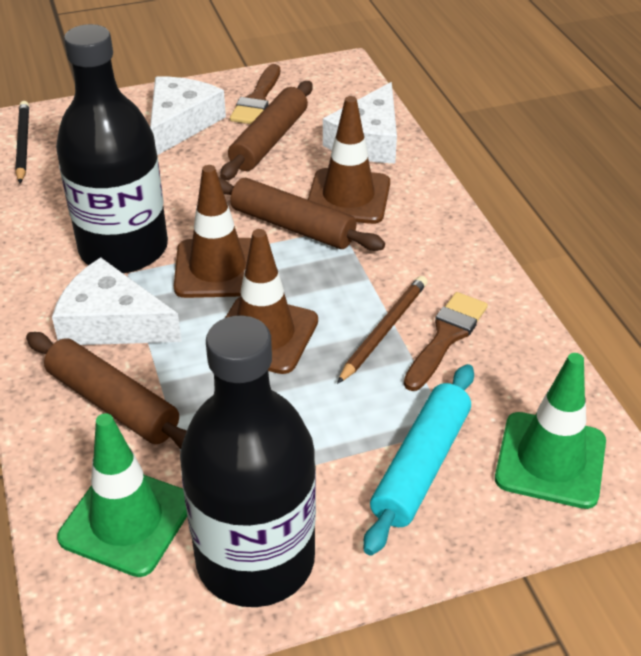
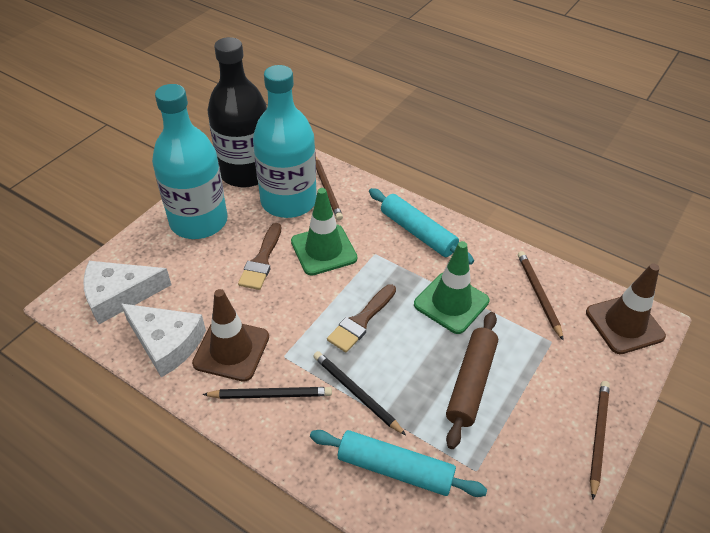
black bottle: [56,24,168,273] [180,315,316,607] = 2 -> [208,37,267,187] = 1
black pencil: [15,101,29,183] = 1 -> [202,387,332,399] [313,351,406,435] = 2
brown pencil: [337,276,428,384] = 1 -> [316,157,343,220] [518,251,564,341] [590,381,610,500] = 3
brown rolling pin: [26,332,187,449] [218,177,385,251] [220,81,312,180] = 3 -> [446,312,498,449] = 1
brown traffic cone: [174,165,251,298] [225,229,318,374] [308,96,390,224] = 3 -> [192,289,269,382] [586,263,666,354] = 2
turquoise bottle: none = 0 -> [152,84,228,239] [253,65,317,218] = 2
turquoise rolling pin: [363,364,474,555] = 1 -> [310,430,487,497] [369,188,474,265] = 2
white cheese: [52,257,182,345] [150,77,226,155] [323,82,397,163] = 3 -> [83,261,172,324] [121,304,206,377] = 2

